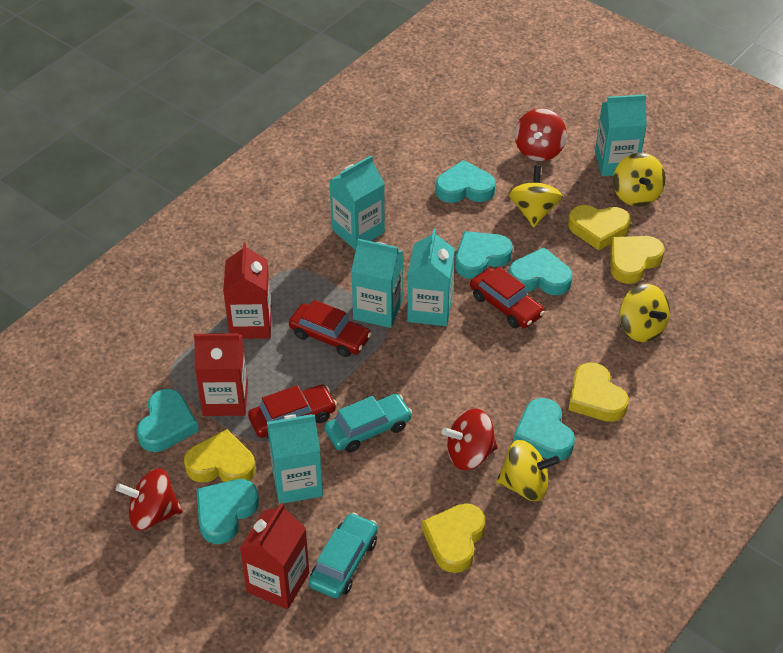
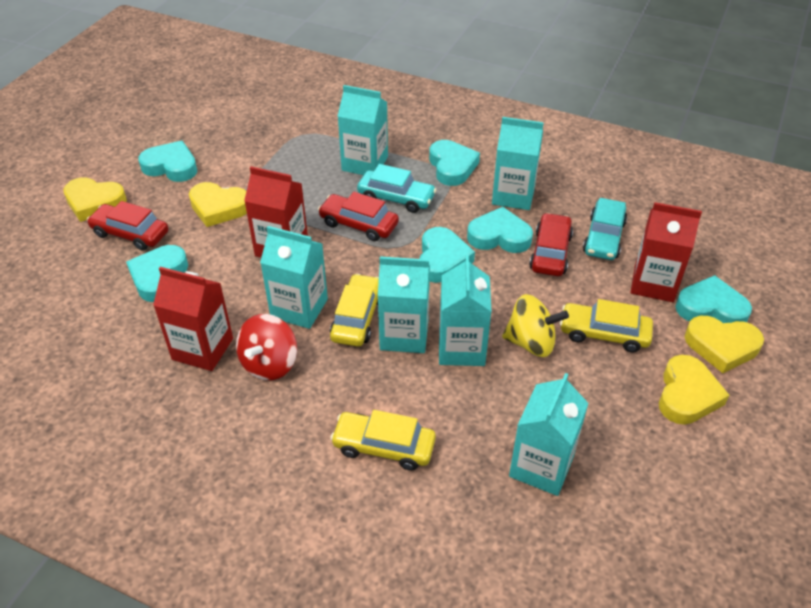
red spinning top: [116,468,182,530] [442,409,498,470] [515,109,567,161] = 3 -> [236,314,297,381] = 1
turquoise carton: [267,414,323,504] [329,155,385,250] [351,238,403,328] [407,229,455,326] [595,94,647,176] = 5 -> [260,226,328,329] [338,85,388,175] [378,256,430,353] [439,255,492,366] [492,117,544,210] [509,373,589,496] = 6
yellow car: none = 0 -> [330,274,379,347] [330,410,436,471] [560,299,653,352] = 3
yellow heart: [184,429,256,483] [422,503,486,573] [568,205,631,250] [569,362,629,422] [610,236,665,284] = 5 -> [63,177,127,222] [189,182,247,227] [659,355,730,425] [684,316,764,373] = 4
yellow spinning top: [496,440,560,501] [508,165,563,228] [613,153,666,207] [620,284,670,342] = 4 -> [502,294,569,357] = 1

